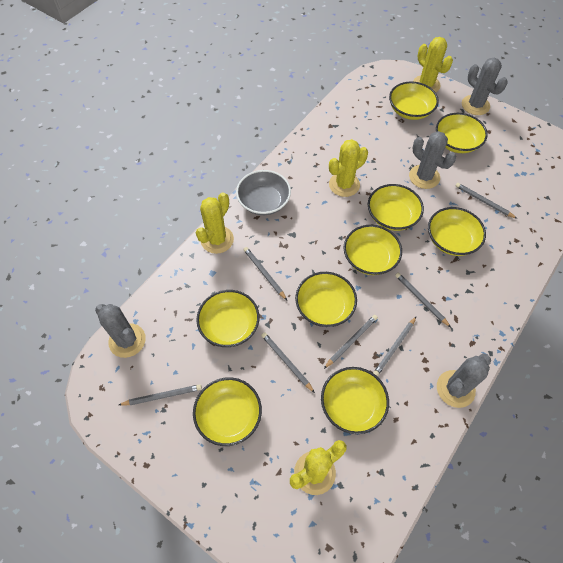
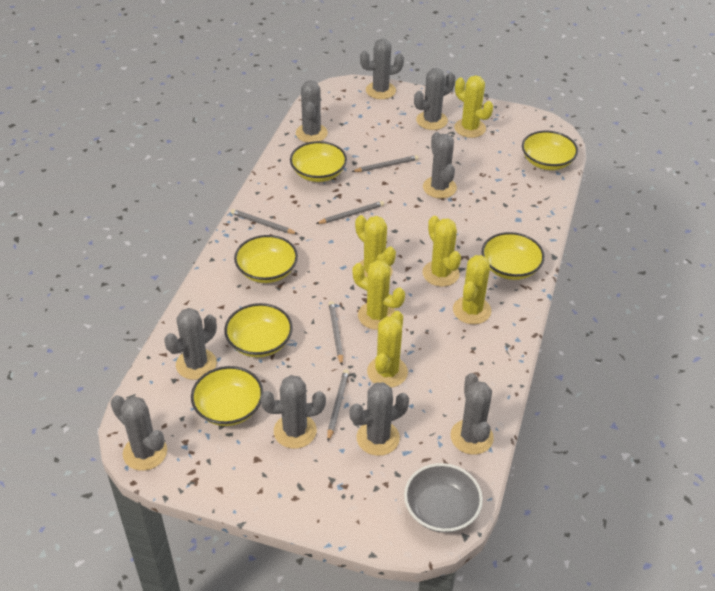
grey cactus: [95,304,146,358] [409,131,456,189] [437,354,491,408] [462,58,508,115] = 4 -> [111,395,167,471] [164,308,217,380] [260,375,326,449] [296,80,328,143] [350,382,409,456] [360,39,404,99] [414,68,455,130] [423,132,457,199] [450,373,494,455] = 9
grey pencil: [119,384,202,405] [243,247,287,300] [261,332,315,393] [324,315,378,369] [373,317,416,376] [395,273,451,327] [456,183,517,219] = 7 -> [231,209,297,234] [316,201,384,224] [327,369,349,441] [329,301,343,365] [352,155,419,172] = 5
yellow bowl: [193,377,262,446] [196,290,260,347] [295,272,357,327] [321,367,389,434] [344,225,402,275] [368,184,424,231] [389,81,439,120] [428,207,486,256] [436,113,488,153] = 9 -> [191,366,263,426] [224,303,293,357] [234,235,298,283] [290,141,347,182] [482,232,545,280] [522,131,578,170] = 6
yellow cactus: [196,192,234,254] [290,440,347,495] [329,139,368,197] [413,37,453,92] = 4 -> [352,260,405,330] [355,215,396,278] [367,311,408,388] [422,216,461,287] [453,255,491,324] [454,75,493,138] = 6

